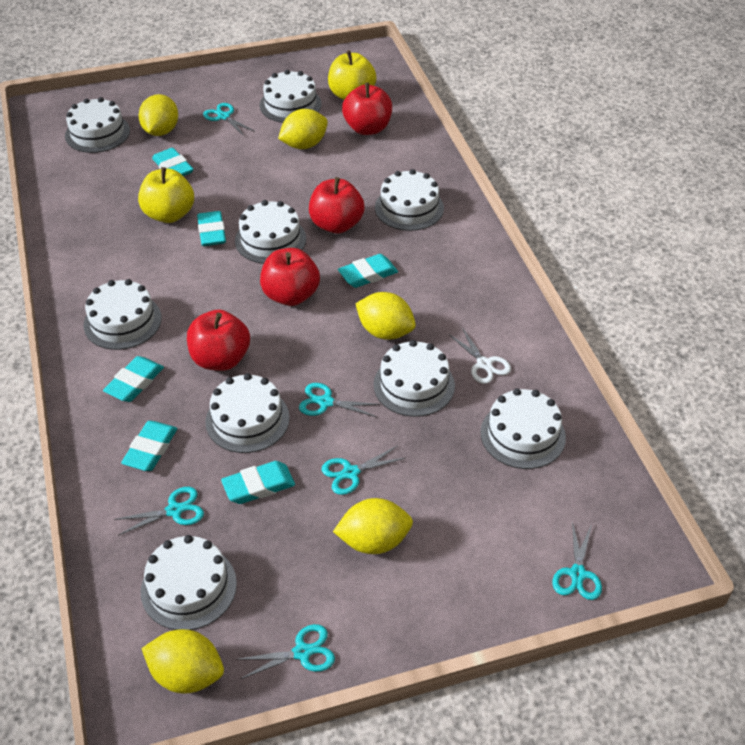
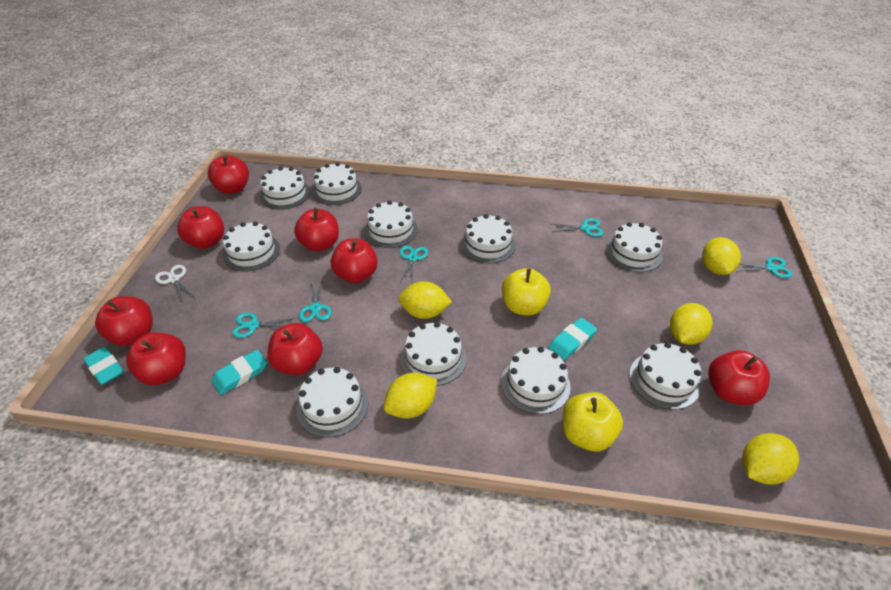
red apple: [187,310,250,371] [260,248,320,306] [309,177,365,234] [342,82,392,135] = 4 -> [95,296,153,346] [126,332,186,385] [177,206,224,249] [208,155,249,194] [267,323,323,375] [294,208,339,252] [331,238,378,283] [708,350,770,405] = 8
turquoise eraser: [103,356,164,402] [121,421,177,471] [152,148,194,176] [197,211,226,246] [221,461,295,504] [338,254,398,288] = 6 -> [83,346,124,385] [212,350,267,395] [549,318,597,360] = 3
turquoise scissors: [114,487,204,536] [203,103,254,136] [236,624,335,679] [299,383,381,417] [322,445,405,495] [552,521,602,600] = 6 -> [232,313,296,338] [299,279,331,322] [400,246,428,282] [552,219,603,237] [736,257,792,278] = 5
white cake: [65,97,130,153] [84,279,162,350] [141,535,237,630] [205,373,290,453] [235,200,306,264] [259,70,322,123] [373,340,455,417] [375,169,444,231] [480,388,566,469] = 9 -> [223,222,280,272] [260,167,310,210] [296,367,368,438] [312,162,362,205] [364,201,418,248] [400,322,467,386] [461,214,516,263] [501,347,571,414] [606,222,663,272] [630,342,701,410] = 10

